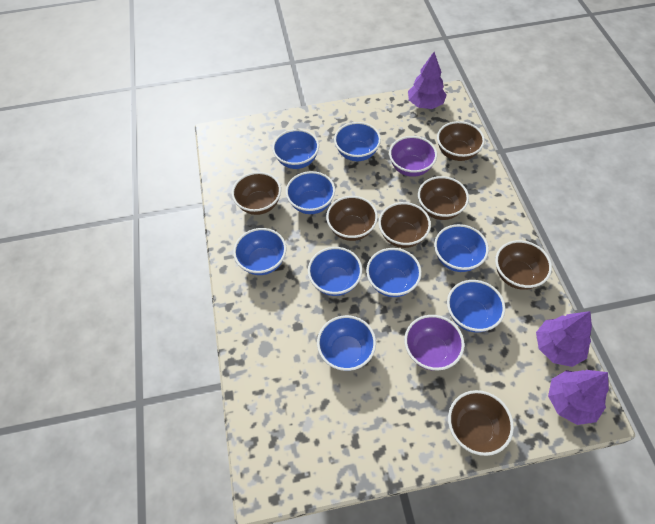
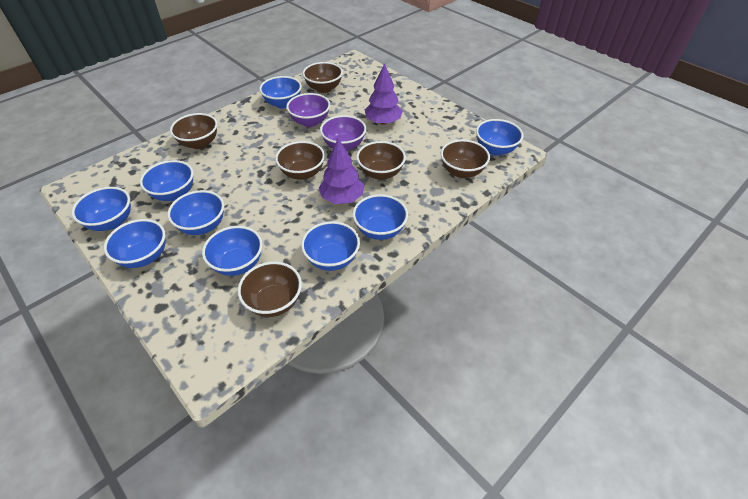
brown bowl: [232,172,281,215] [326,196,378,241] [379,202,431,248] [418,176,469,220] [437,121,485,161] [448,390,514,456] [495,240,552,290] = 7 -> [170,113,218,149] [238,261,302,317] [275,141,325,180] [303,62,343,93] [356,141,406,180] [441,139,490,178] = 6
purple tree: [408,52,447,109] [536,311,592,367] [548,370,609,425] = 3 -> [319,138,364,204] [365,63,403,125] = 2

